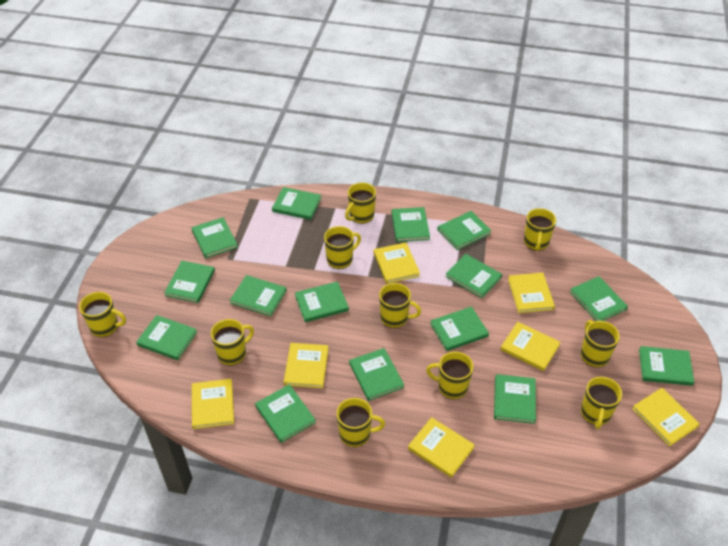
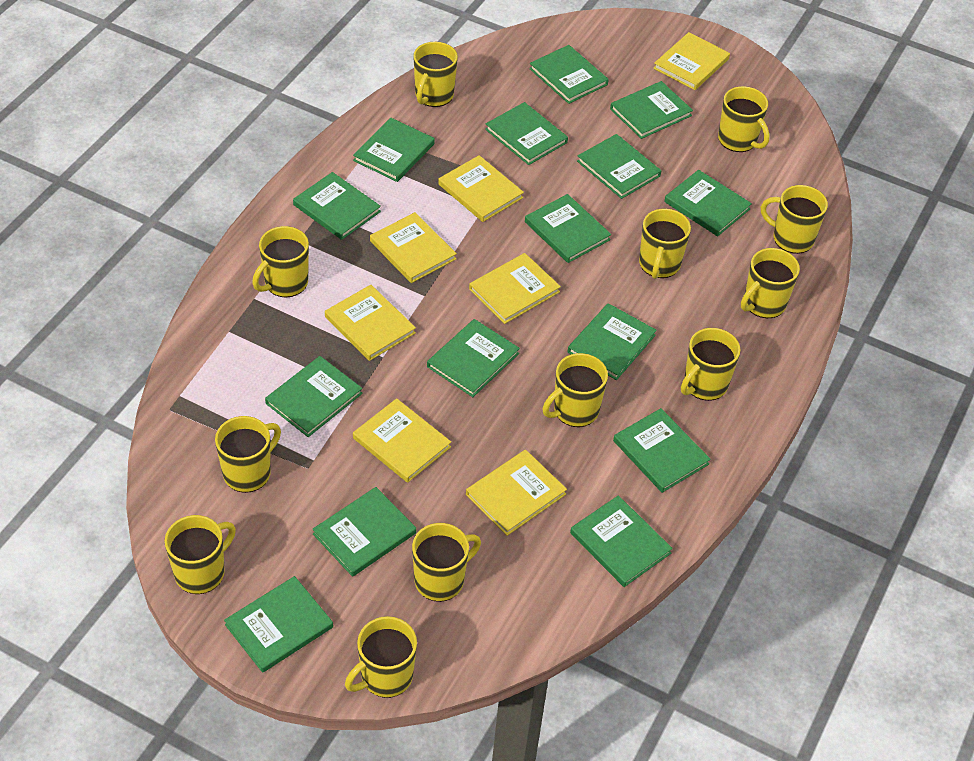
yellow mug: [79,292,126,337] [211,319,254,365] [324,226,361,269] [337,398,385,447] [345,183,376,224] [379,283,421,328] [426,352,474,399] [524,208,556,251] [581,320,620,367] [581,377,622,429] = 10 -> [164,515,236,594] [215,416,281,493] [252,226,309,297] [345,616,417,698] [412,523,481,602] [413,42,458,107] [543,353,608,427] [639,209,691,279] [681,328,741,401] [718,86,770,152] [741,248,800,318] [761,185,828,254] = 12

